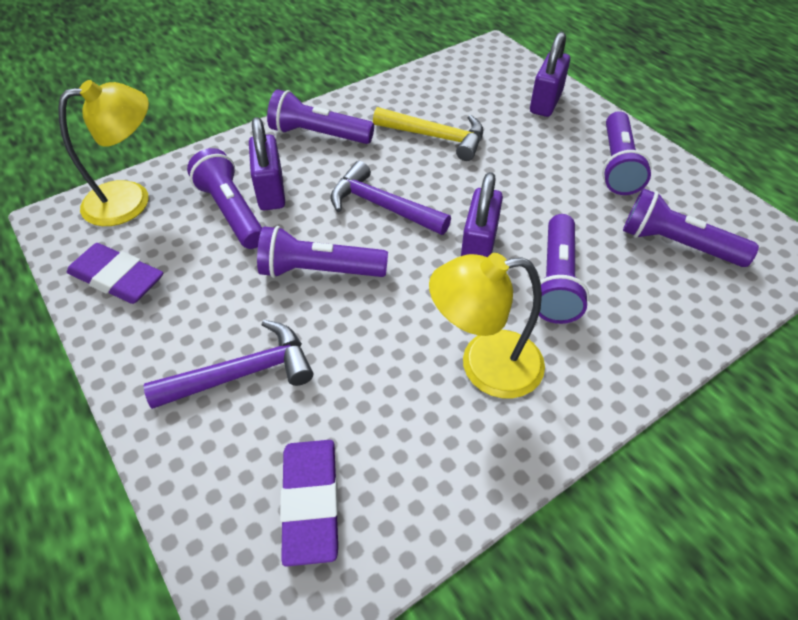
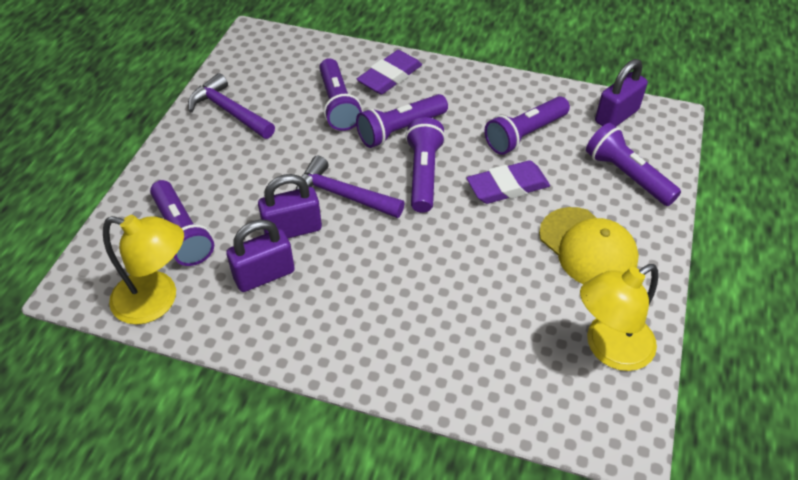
yellow cap: none = 0 -> [539,207,639,284] = 1
yellow hammer: [373,107,483,161] = 1 -> none = 0

